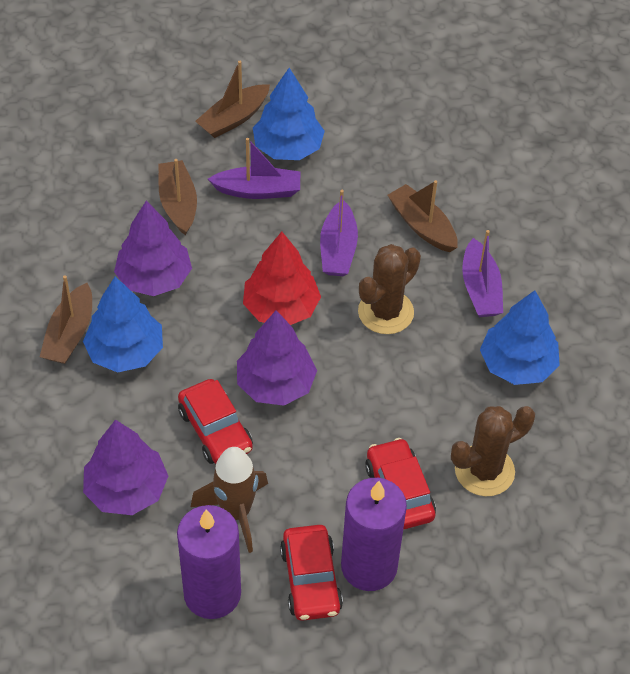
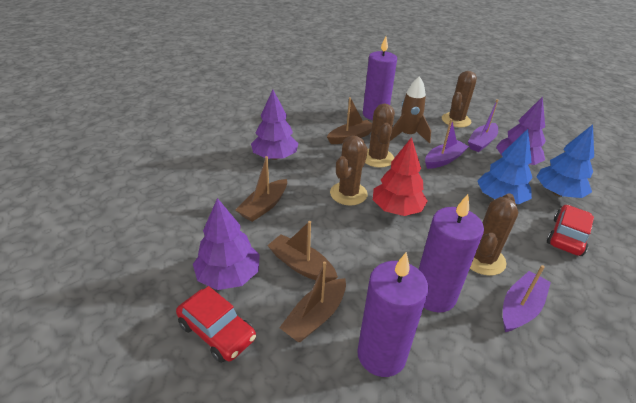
blue tree: [83,277,163,372] [253,68,325,160] [480,290,560,385] = 3 -> [477,129,533,204] [536,125,594,198] = 2
brown cactus: [358,244,421,334] [451,406,535,496] = 2 -> [330,135,368,205] [365,104,395,168] [442,71,477,127] [470,193,518,276] = 4
purple candle: [177,505,241,619] [341,478,407,591] = 2 -> [357,252,428,377] [363,36,397,120] [419,194,484,313] = 3
red car: [178,379,253,464] [280,525,343,621] [365,438,436,530] = 3 -> [176,286,256,363] [547,205,594,256] = 2

